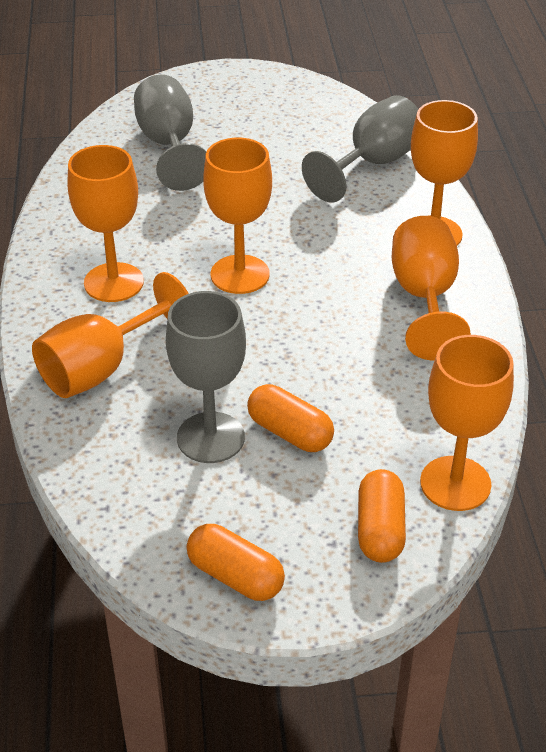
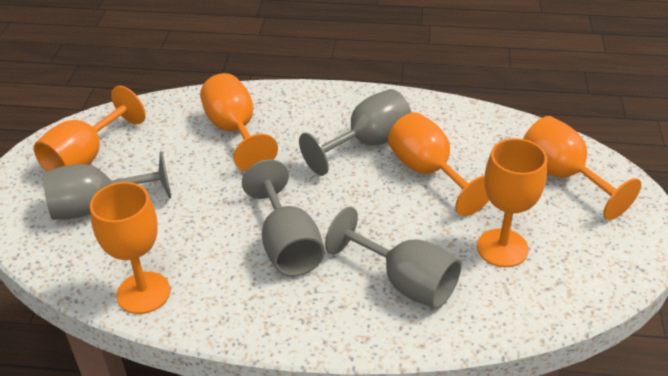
grey goblet: [134,75,206,191] [166,291,246,463] [302,95,418,202] = 3 -> [43,151,171,220] [242,159,325,277] [299,89,412,176] [325,207,461,309] = 4
orange capsule: [187,524,285,601] [247,384,334,452] [358,469,406,563] = 3 -> none = 0

